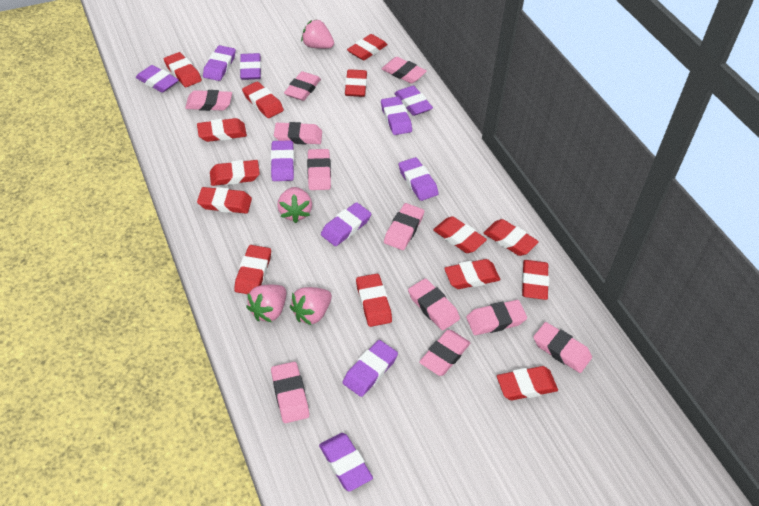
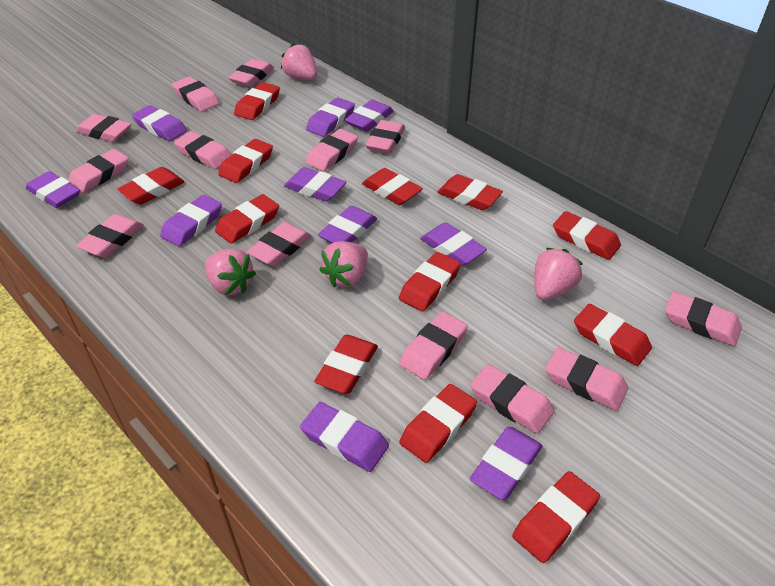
pink eraser: [185,90,232,111] [271,362,309,423] [274,122,322,145] [284,71,321,101] [307,149,331,190] [382,57,427,83] [384,203,424,250] [408,278,460,331] [419,330,470,376] [466,300,527,335] [533,322,592,373] = 11 -> [68,149,129,193] [76,114,132,142] [76,214,144,258] [172,77,220,112] [174,131,231,169] [228,59,274,87] [247,222,312,266] [305,129,358,171] [365,120,405,153] [399,312,468,380] [470,364,554,434] [545,347,628,411] [665,291,742,346] = 13
red eraser: [164,52,202,87] [197,118,247,142] [197,187,252,214] [210,160,260,186] [234,245,271,294] [242,81,284,118] [345,69,367,97] [347,34,388,61] [356,274,392,327] [433,216,487,253] [444,259,500,289] [484,219,539,256] [497,366,558,400] [522,260,549,300] = 14 -> [117,167,185,205] [215,194,279,244] [218,139,273,183] [234,82,280,120] [314,335,378,394] [362,168,423,205] [399,252,461,312] [399,384,477,463] [437,174,503,210] [512,471,600,563] [553,211,621,260] [574,304,652,366] = 12

